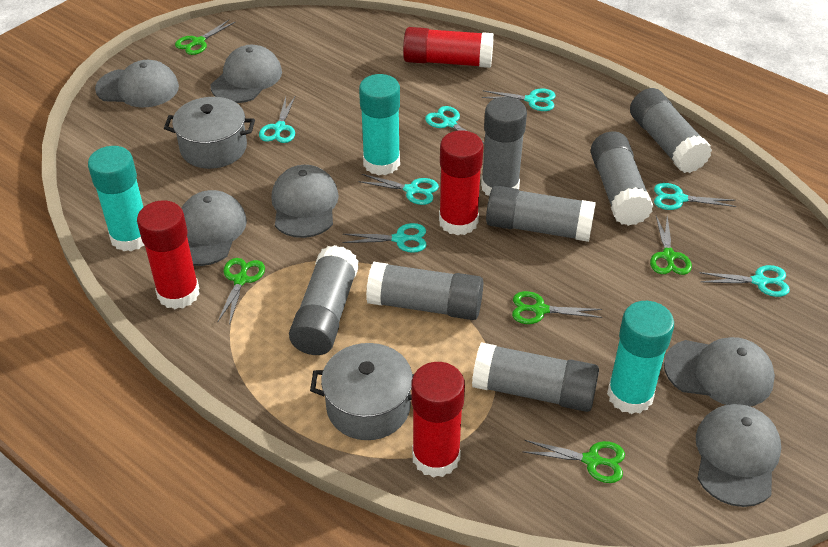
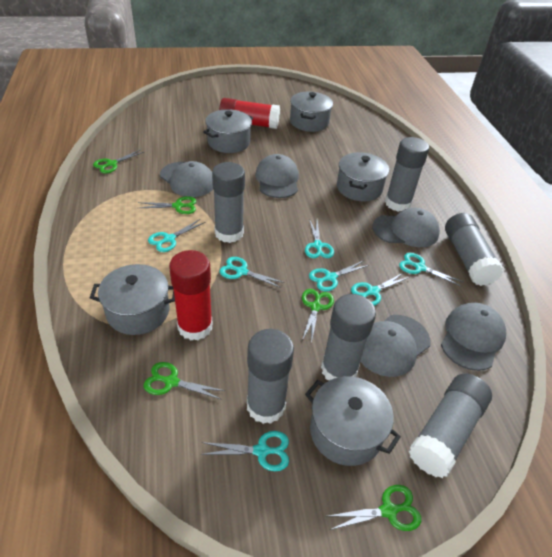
grey cap: [95,60,179,107] [181,190,247,266] [211,45,282,103] [271,165,339,238] [664,337,775,406] [696,404,781,507] = 6 -> [160,161,213,197] [255,154,299,198] [360,315,430,377] [373,208,440,247] [441,303,506,371] = 5
grey glue stick: [289,245,359,355] [366,261,483,320] [472,343,599,412] [481,97,527,196] [486,185,596,242] [591,131,653,226] [630,88,712,173] = 7 -> [212,162,245,243] [247,329,294,424] [321,294,376,381] [385,137,429,212] [409,374,492,478] [445,213,504,286] = 6
grey pot: [164,97,255,169] [310,343,414,440] = 2 -> [90,264,175,335] [203,109,253,153] [290,92,333,132] [305,376,401,466] [337,152,389,202] = 5
red glue stick: [137,200,200,309] [403,27,494,68] [411,362,465,478] [439,130,483,235] = 4 -> [169,250,213,340] [219,98,280,129] = 2
turquoise glue stick: [88,146,145,251] [359,74,400,175] [607,301,674,414] = 3 -> none = 0

